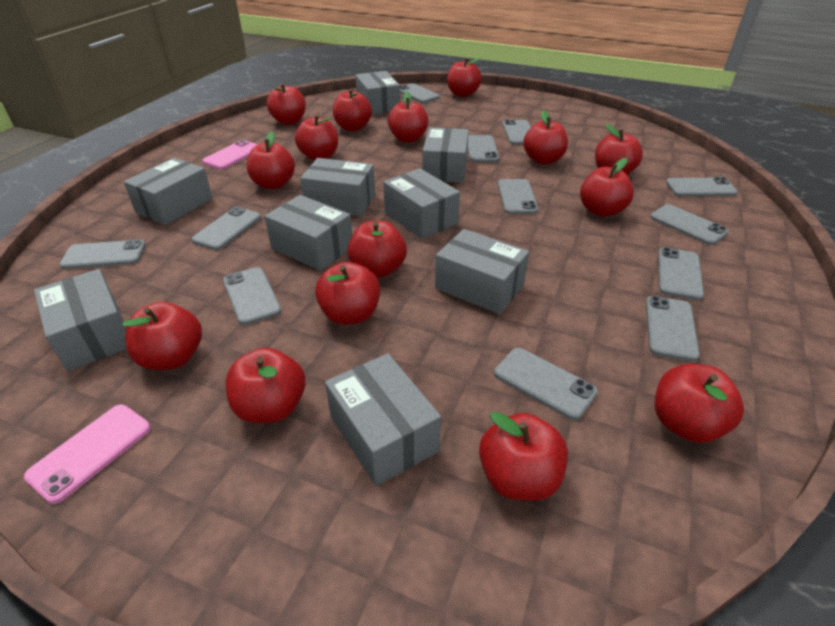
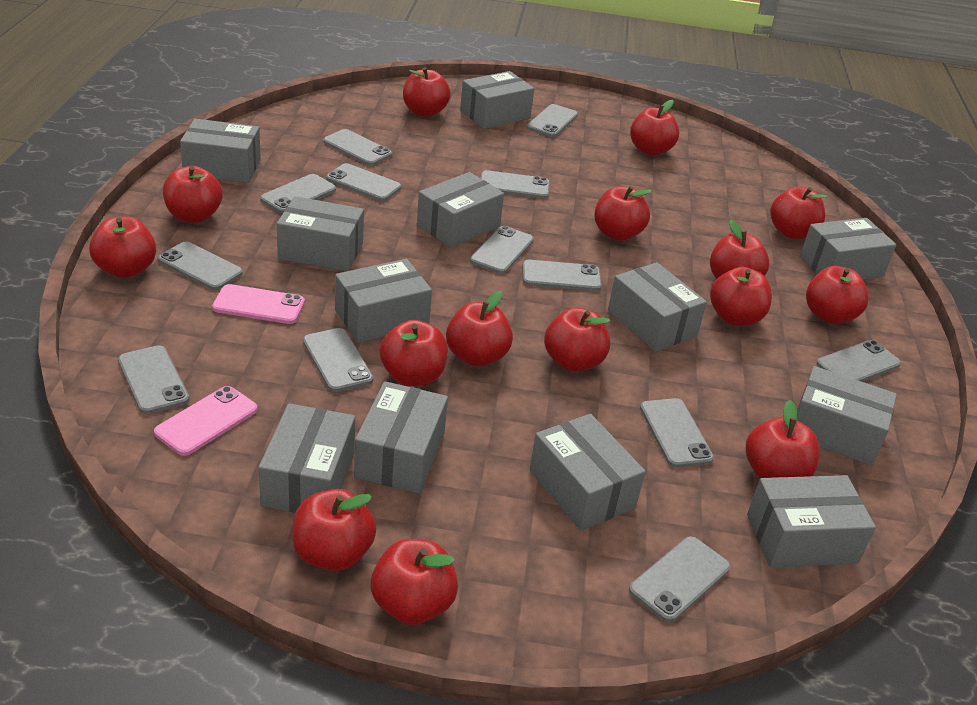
grey box: [34,269,127,371] [124,158,213,225] [264,195,352,271] [300,158,375,216] [325,353,441,486] [355,71,401,115] [383,168,460,239] [423,127,469,183] [435,229,529,314] = 9 -> [180,119,261,183] [259,404,355,513] [277,196,364,271] [335,259,432,343] [354,381,448,493] [417,172,504,248] [460,71,534,129] [530,414,646,531] [608,262,707,352] [747,475,876,568] [797,366,897,466] [800,218,896,280] = 12
grey phone: [59,239,146,269] [191,207,261,250] [223,267,282,325] [400,83,440,103] [468,135,499,162] [494,348,598,420] [498,179,539,214] [502,120,531,145] [646,296,700,361] [650,204,729,245] [658,247,704,300] [666,177,738,196] = 12 -> [118,345,189,414] [158,241,243,290] [260,174,336,214] [303,328,373,392] [323,129,392,166] [326,163,401,201] [470,226,534,274] [480,170,550,199] [522,260,602,291] [527,104,578,137] [629,536,730,622] [640,398,714,468] [816,340,901,382] = 13

